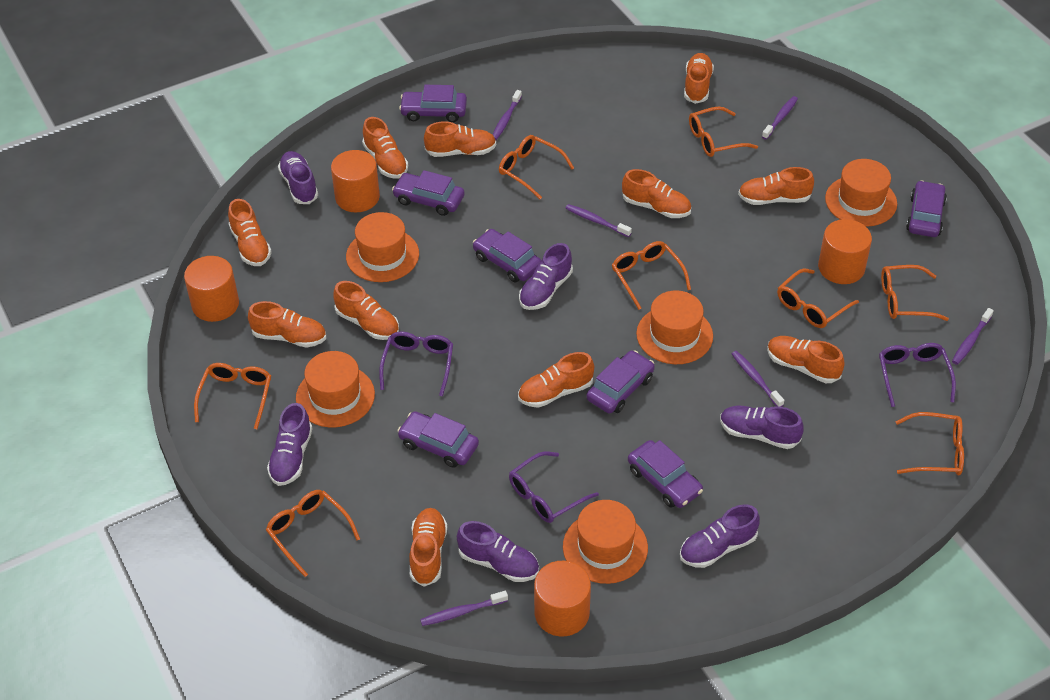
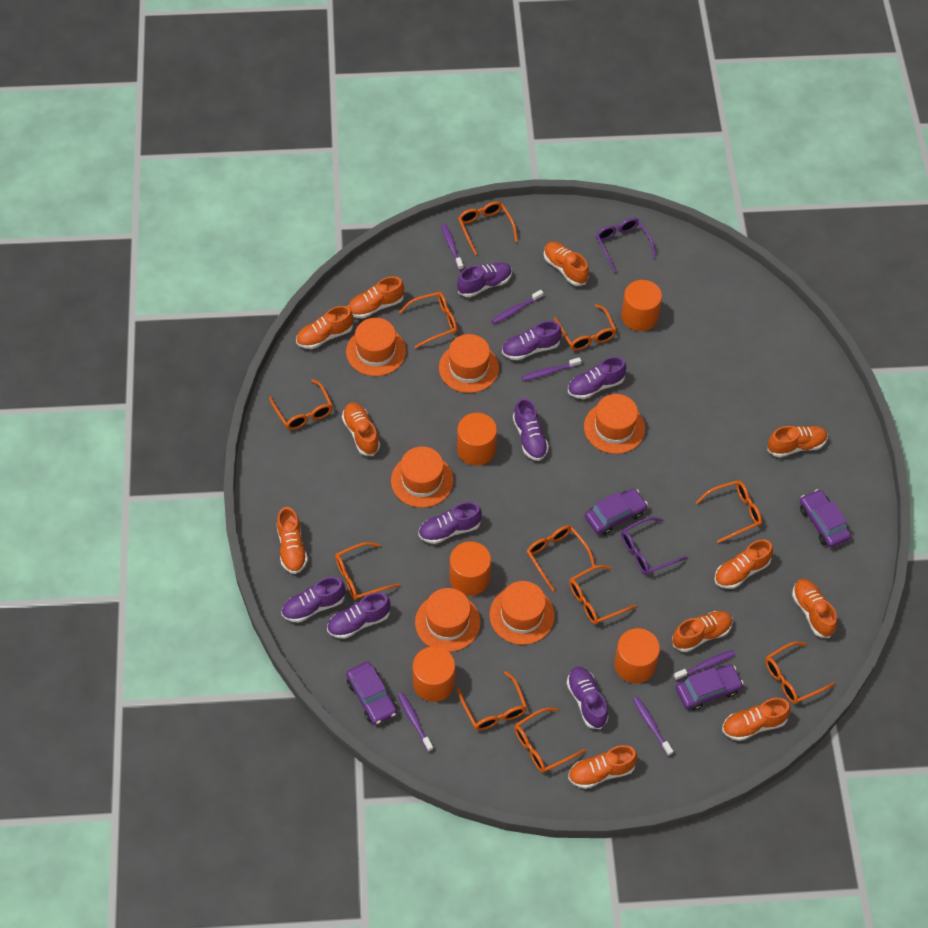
orange cylinder: [184,256,239,322] [331,150,380,213] [534,561,591,636] [818,219,872,284] = 4 -> [413,646,455,702] [449,541,491,596] [457,413,497,466] [614,628,660,683] [621,280,662,331] = 5
orange glasses: [194,363,271,429] [266,490,360,577] [499,135,574,199] [612,241,691,310] [689,106,758,157] [777,269,859,328] [881,265,949,321] [895,412,964,475] = 8 -> [269,379,333,430] [335,542,400,600] [399,292,457,348] [457,671,527,730] [458,201,518,255] [514,708,586,773] [527,525,595,591] [554,304,617,350] [569,565,637,624] [696,480,762,543] [765,642,835,704] = 11
orange hat: [296,351,375,427] [346,212,419,282] [563,500,648,584] [636,290,713,364] [825,159,897,227] = 5 -> [346,318,406,376] [391,447,454,508] [415,588,481,652] [439,334,499,393] [489,581,555,645] [584,394,645,454] = 6
purple car: [392,170,465,216] [397,411,479,468] [399,85,467,122] [473,229,542,282] [587,350,655,413] [628,440,703,508] [906,180,947,237] = 7 -> [346,661,397,725] [585,488,648,535] [676,664,744,711] [800,489,851,548] = 4
purple glasses: [379,332,453,396] [509,451,599,523] [879,343,956,407] = 3 -> [596,218,656,272] [621,517,687,575] = 2
purple shoe: [267,403,313,486] [278,151,318,204] [457,521,539,582] [519,243,573,310] [680,504,760,568] [720,406,804,449] = 6 -> [281,577,345,623] [327,592,391,639] [418,502,482,544] [457,262,512,297] [502,321,562,360] [513,398,549,461] [567,667,609,729] [568,357,626,399] = 8

